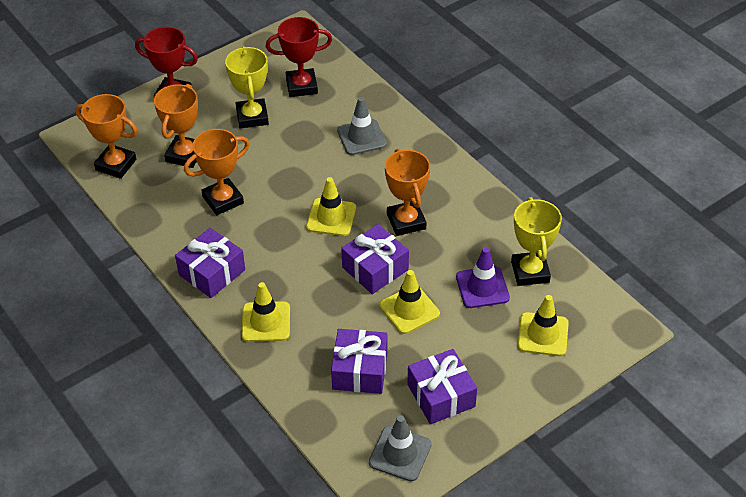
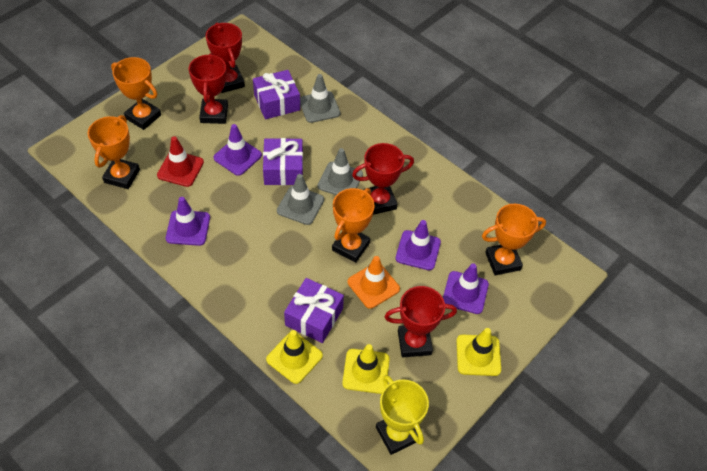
grey traffic cone: [337,97,387,155] [369,415,432,481] = 2 -> [277,174,324,225] [300,74,340,123] [318,148,363,195] = 3
orange traffic cone: none = 0 -> [347,256,400,309] = 1
purple gift: [175,228,245,298] [331,329,387,394] [341,224,409,294] [408,349,477,424] = 4 -> [253,70,300,119] [263,138,303,185] [284,278,344,343] = 3
purple traffic cone: [456,247,510,308] = 1 -> [166,197,210,246] [214,124,262,176] [396,220,441,270] [443,263,489,314] = 4
red traffic cone: none = 0 -> [157,136,204,187] = 1
red trophy: [135,27,198,97] [266,17,332,97] = 2 -> [189,53,228,124] [206,22,245,93] [352,143,414,215] [384,286,457,357] = 4
yellow traffic cone: [242,282,290,342] [306,177,356,236] [380,270,440,334] [518,295,569,356] = 4 -> [266,330,323,384] [342,344,390,394] [456,328,501,376] = 3
yellow trophy: [225,46,269,129] [511,197,562,286] = 2 -> [376,375,429,455] = 1

